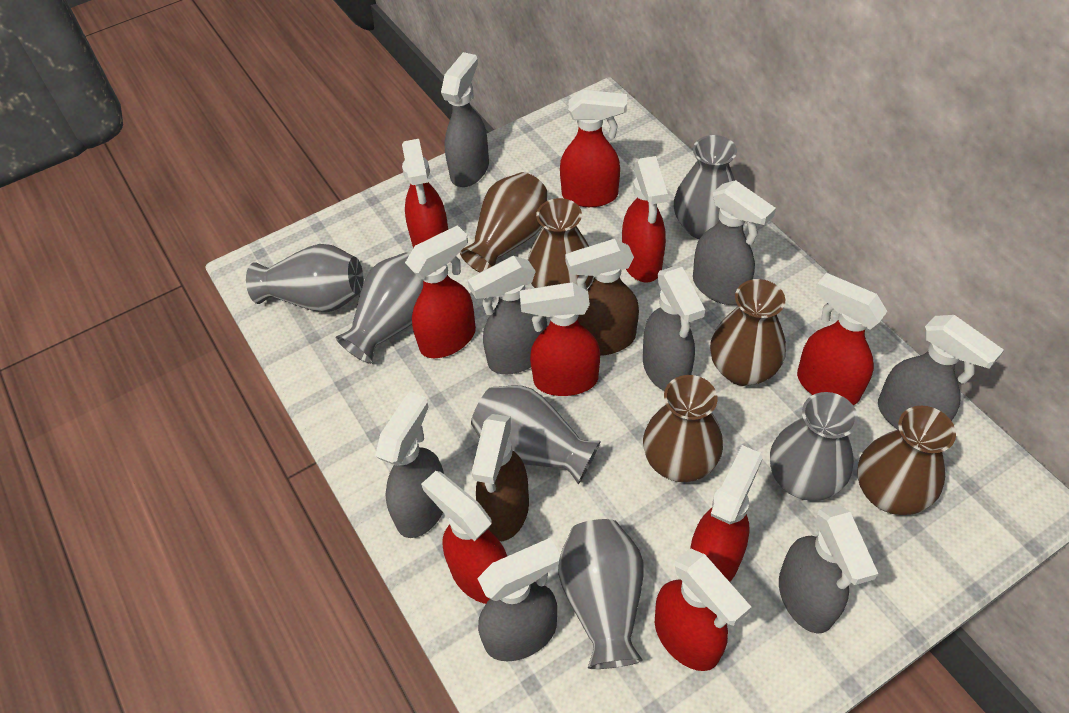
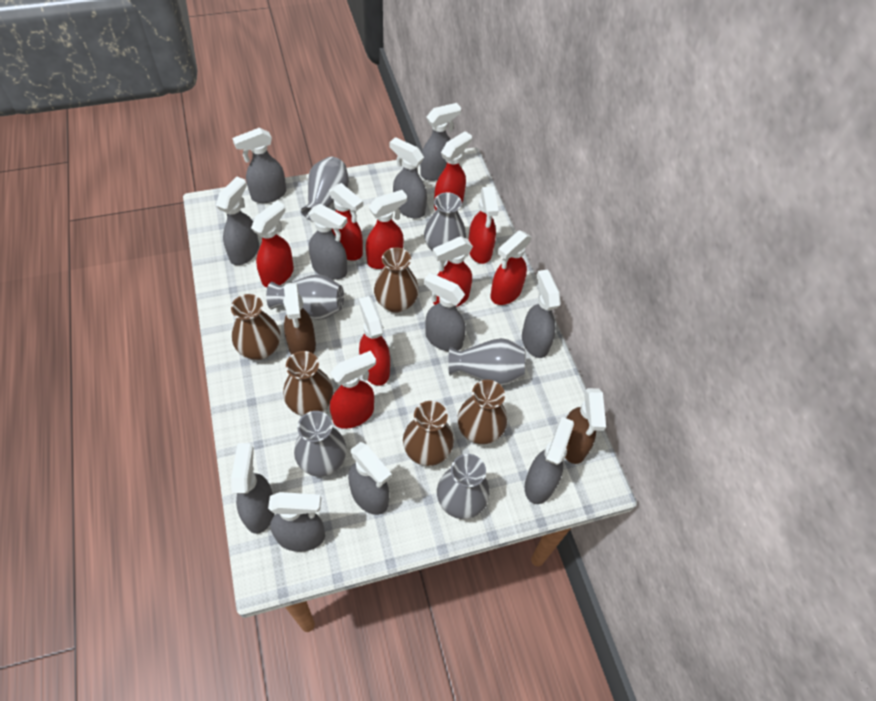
grey spray bottle: [375,391,444,538] [441,52,489,187] [468,256,547,374] [477,537,561,661] [643,266,705,391] [693,180,776,305] [779,504,878,634] [878,315,1004,429] = 8 -> [216,177,259,265] [231,443,274,534] [232,128,286,203] [268,492,325,552] [308,204,347,279] [348,442,392,515] [390,137,427,219] [420,103,461,181] [424,273,466,352] [522,269,561,358] [525,417,574,504] = 11

